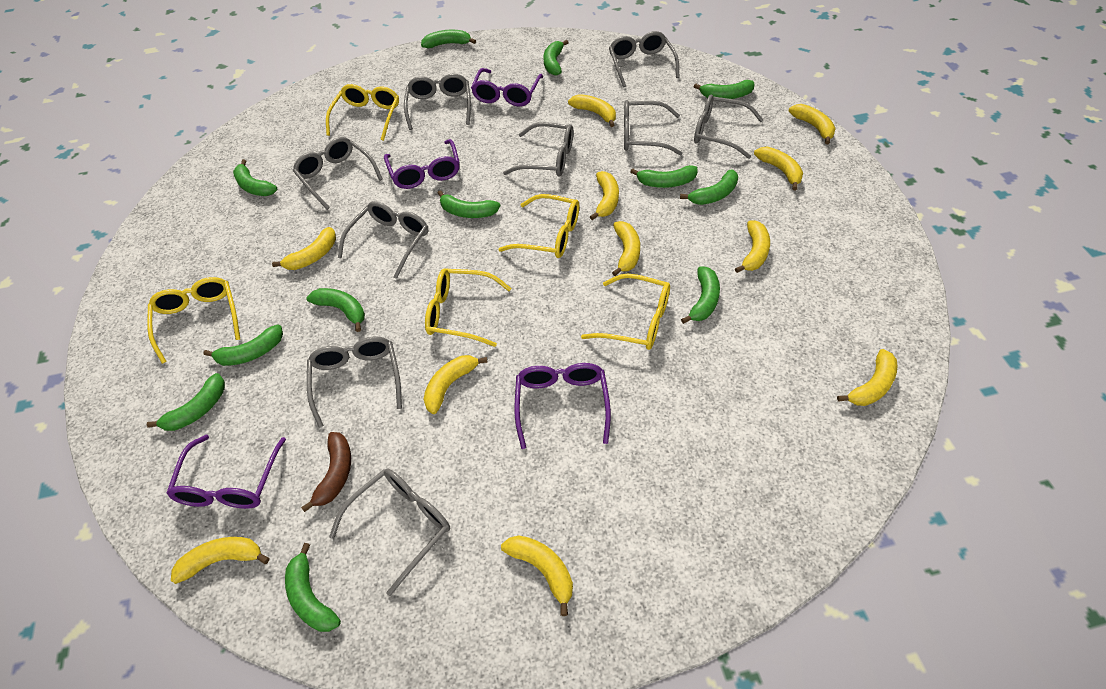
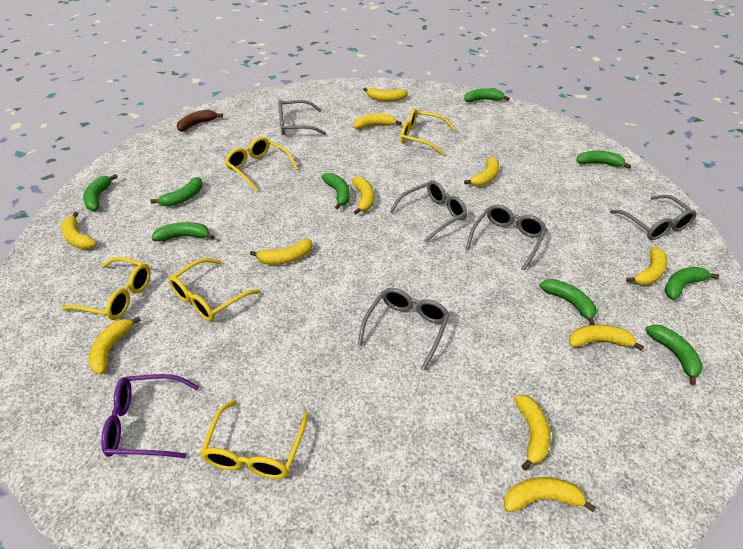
green banana: [147,373,225,431] [203,325,283,366] [233,159,277,196] [285,543,341,632] [306,288,365,332] [421,30,476,48] [438,190,500,218] [543,40,569,76] [630,165,698,188] [680,169,738,205] [681,266,720,324] [694,80,755,99] = 12 -> [83,174,118,211] [150,177,203,207] [152,222,214,242] [321,173,350,209] [464,88,510,102] [540,279,596,325] [576,151,631,169] [645,324,703,385] [664,267,719,300] = 9
grey glasses: [293,137,383,209] [307,336,402,428] [329,469,450,596] [338,201,428,279] [404,74,471,130] [503,122,573,176] [609,31,679,87] [624,100,683,156] [694,94,763,159] = 9 -> [278,100,326,135] [358,288,450,370] [389,180,467,243] [466,204,547,271] [610,195,697,240] = 5
purple glasses: [166,435,286,509] [384,139,460,189] [471,68,543,106] [514,363,611,449] = 4 -> [101,374,199,458] = 1

